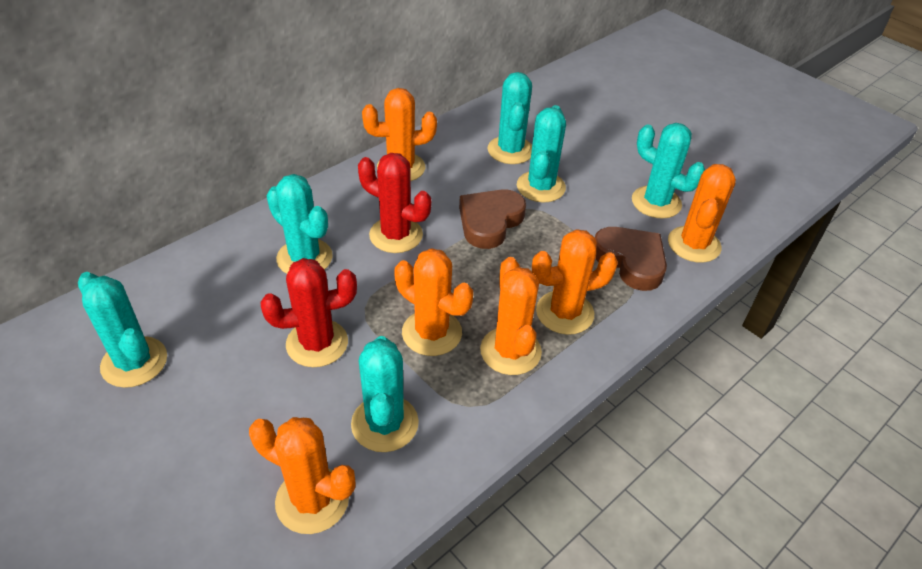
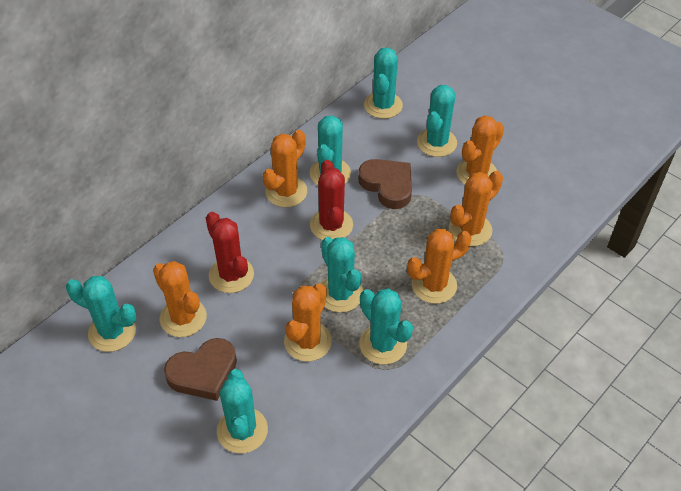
turquoise cactus: [78,272,167,388] [267,174,333,274] [351,336,419,452] [487,72,532,164] [517,105,566,202] [632,123,705,219] = 6 -> [66,276,136,352] [217,369,268,453] [310,115,351,185] [321,237,363,313] [359,289,413,365] [364,47,403,119] [417,85,457,157] = 7

